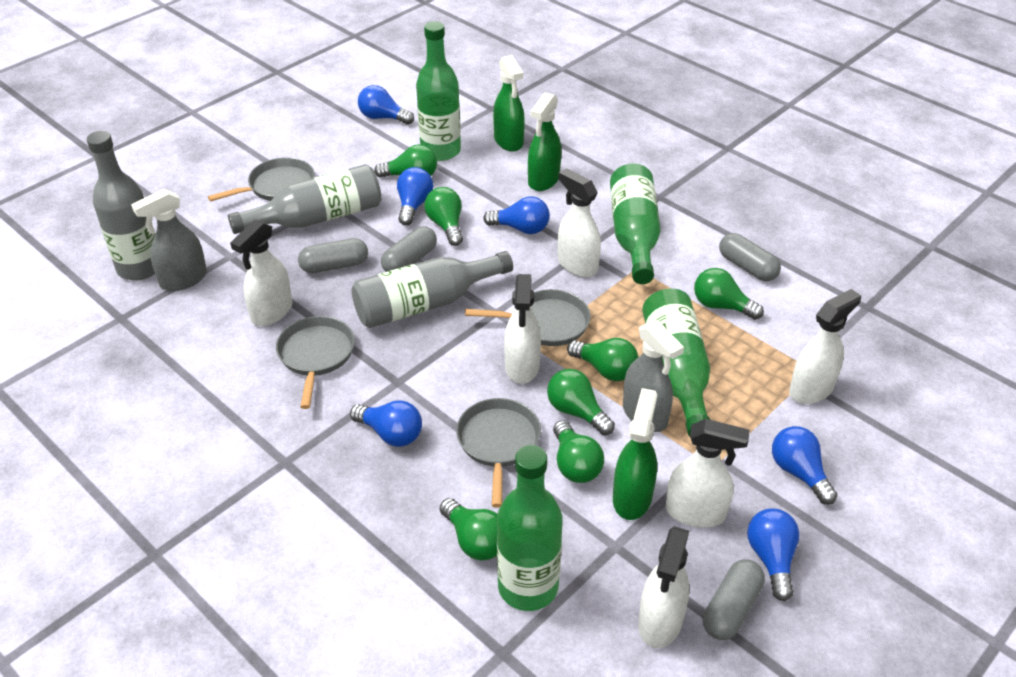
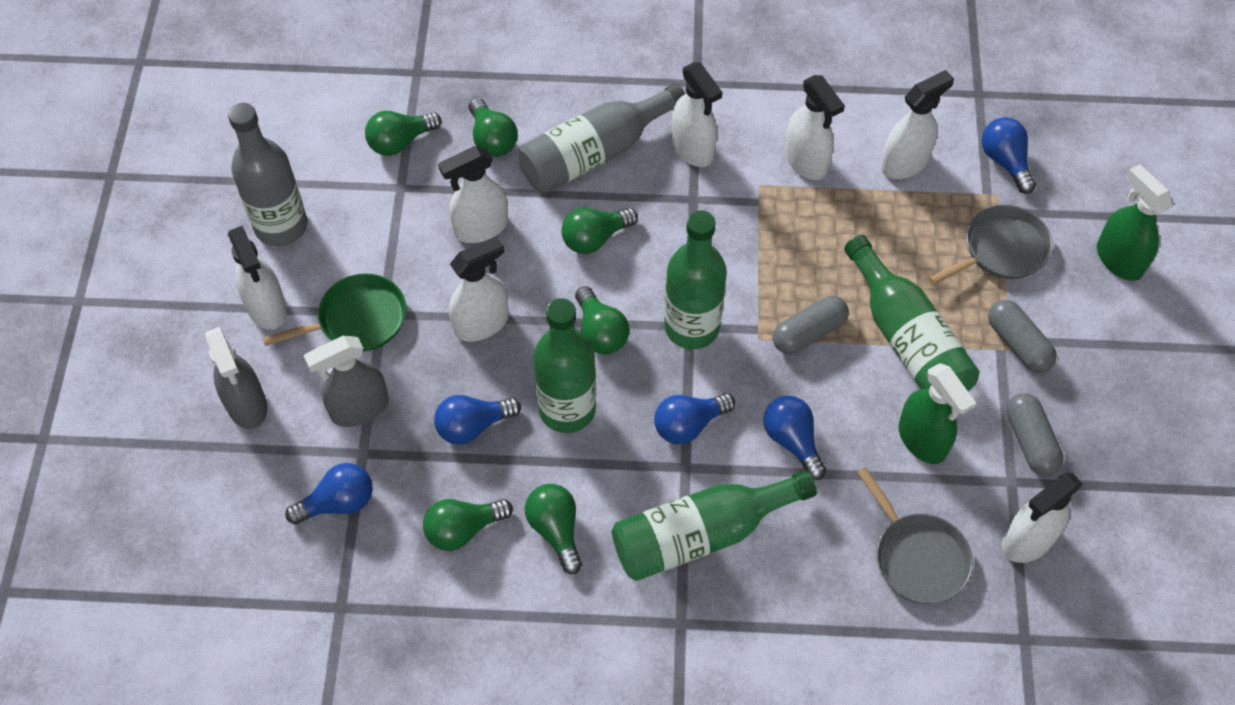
blue light bulb: [350,400,422,447] [358,85,414,124] [397,167,433,225] [483,196,550,234] [747,508,800,601] [772,426,837,505] = 6 -> [285,463,373,525] [434,395,521,445] [654,393,735,444] [763,396,826,480] [982,117,1036,194] = 5
green light bulb: [374,144,437,178] [424,187,463,246] [440,498,498,561] [547,369,615,435] [553,420,604,483] [567,338,638,381] [694,268,764,320] = 7 -> [365,111,441,156] [423,499,513,551] [469,98,518,157] [525,484,582,574] [561,208,638,254] [575,286,629,354] = 6
green pan: none = 0 -> [263,273,406,351] = 1
green spray bottle: [493,55,525,152] [528,92,561,191] [613,388,657,520] = 3 -> [899,363,976,464] [1097,164,1173,281] = 2
grey bottle: [87,131,155,280] [228,164,381,234] [352,251,513,328] = 3 -> [228,103,307,246] [518,83,685,193] = 2
grey capsule: [298,238,368,273] [381,226,437,272] [703,559,765,640] [719,233,781,281] = 4 -> [773,296,849,354] [988,300,1057,373] [1007,393,1064,476] = 3
grey pan: [208,158,315,201] [276,316,355,409] [456,398,541,508] [465,289,591,346] = 4 -> [857,467,973,604] [929,205,1053,285] = 2
white spray bottle: [230,220,292,326] [504,274,541,384] [558,168,601,277] [638,526,689,649] [666,419,750,528] [789,289,861,404] = 6 -> [228,226,287,330] [438,146,508,243] [449,236,509,342] [672,62,722,167] [785,75,845,180] [881,70,954,179] [1002,473,1083,563] = 7

